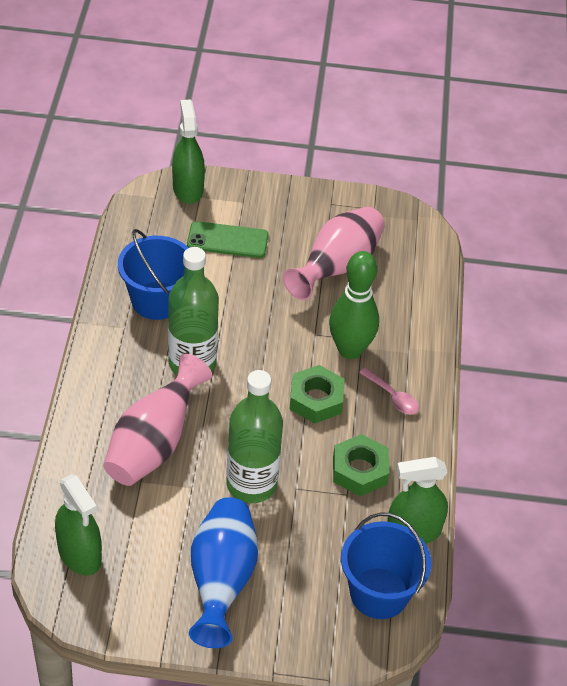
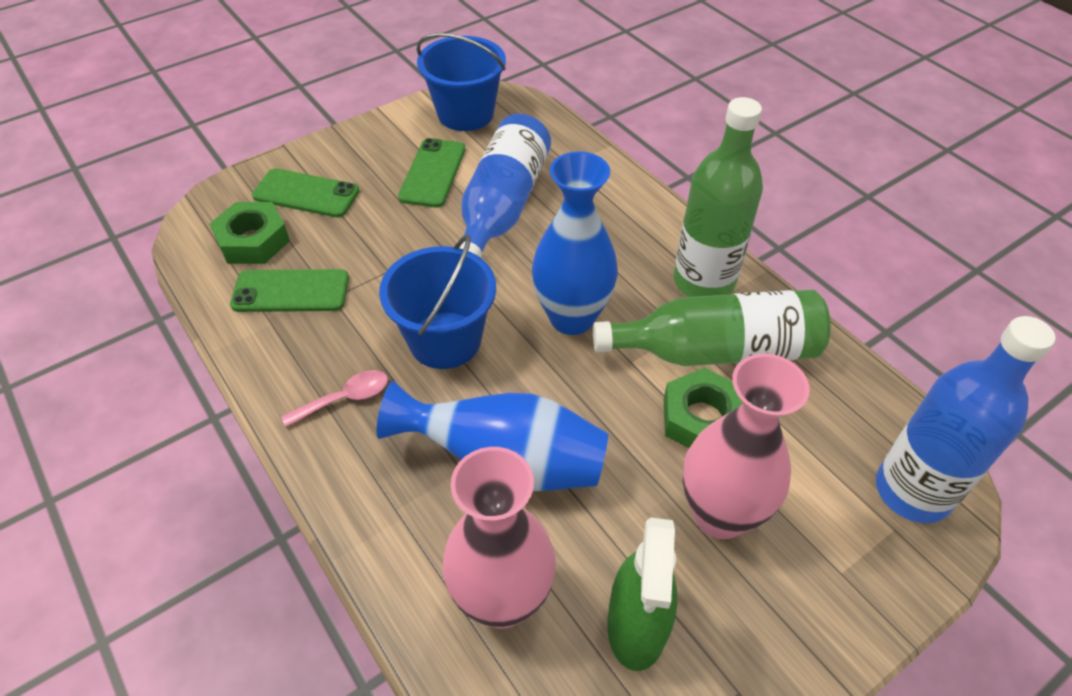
blue bottle: none = 0 -> [459,114,551,258] [876,316,1055,523] = 2
blue vase: [189,497,258,648] = 1 -> [377,381,608,491] [532,151,618,335] = 2
green bowling pin: [329,251,379,359] = 1 -> none = 0
green phone: [187,221,268,258] = 1 -> [230,269,349,312] [252,168,360,217] [398,138,465,207] = 3
green spray bottle: [55,474,102,576] [172,99,205,204] [387,457,448,544] = 3 -> [607,517,678,671] = 1

